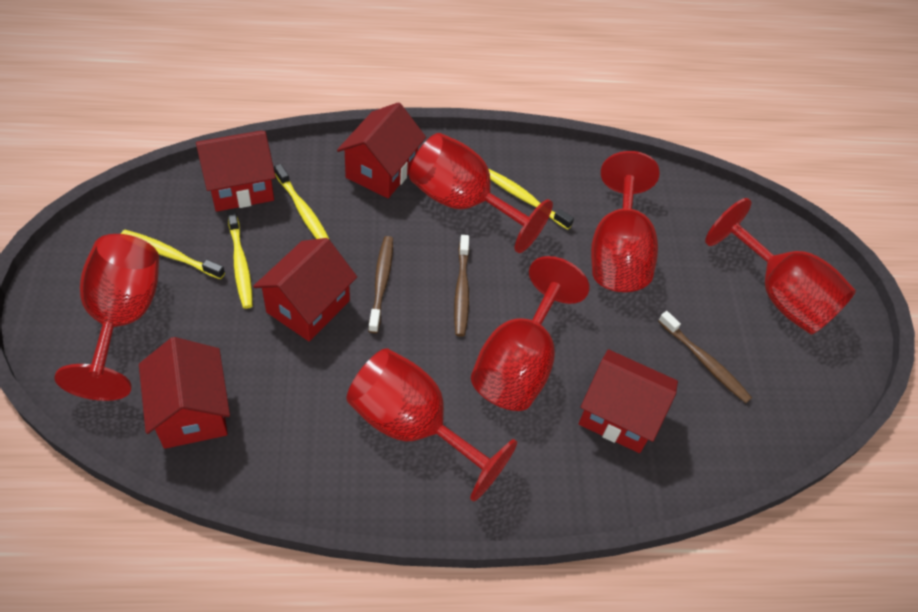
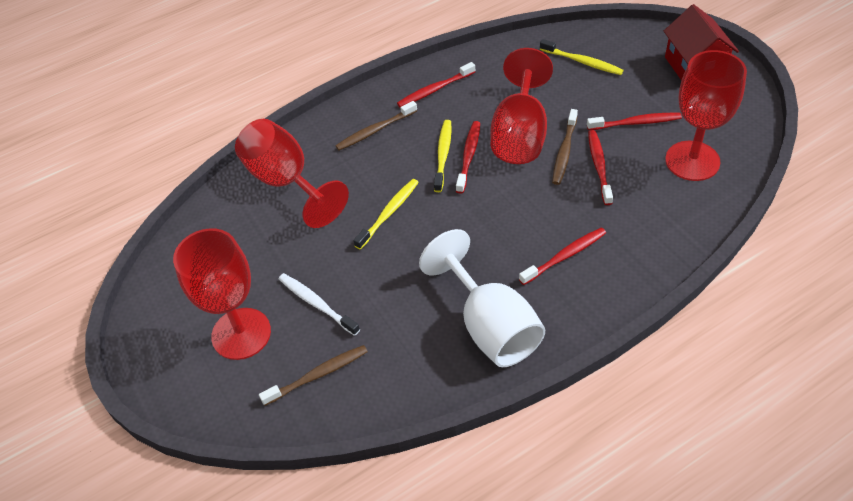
red goblet: [54,234,159,401] [347,348,517,501] [409,133,553,253] [471,256,589,411] [591,151,660,292] [705,198,856,335] = 6 -> [173,228,271,360] [235,119,349,228] [491,48,553,164] [665,50,747,181] = 4
red house: [139,337,230,449] [196,131,276,212] [253,238,357,342] [337,102,426,198] [579,349,678,453] = 5 -> [664,4,739,81] = 1
red toothbrush: none = 0 -> [397,62,475,107] [456,121,480,194] [519,228,606,285] [587,113,682,130] [588,130,613,205] = 5
white goblet: none = 0 -> [419,229,545,367] = 1
white toothbrush: none = 0 -> [279,273,360,336] = 1
yellow toothbrush: [121,230,225,279] [227,209,253,309] [274,164,330,240] [488,168,574,230] = 4 -> [354,179,419,250] [434,120,451,192] [540,39,624,75] = 3

